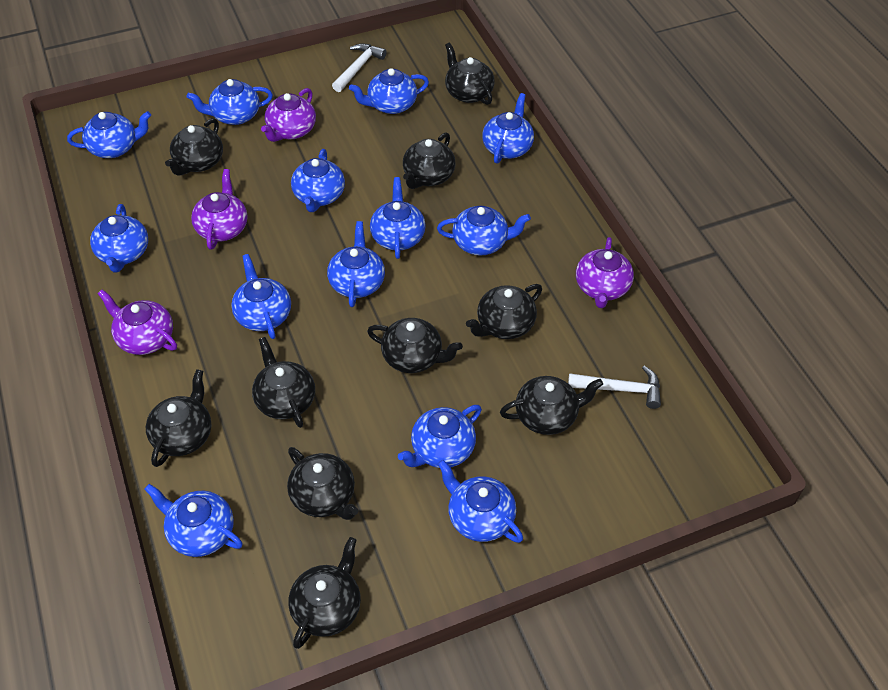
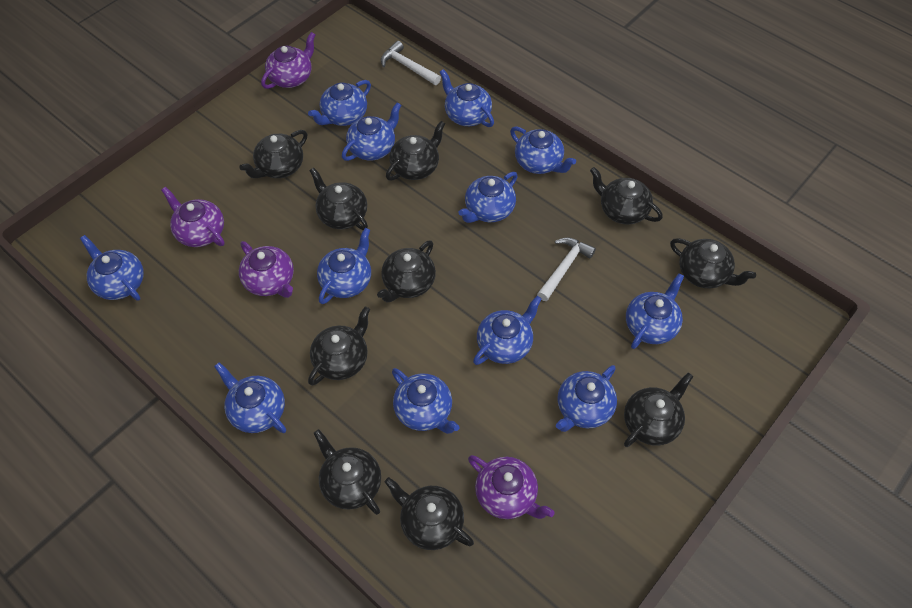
blue teapot: [67,111,151,158] [90,204,148,273] [144,484,243,557] [186,79,273,125] [231,254,291,339] [291,149,345,212] [327,221,385,307] [349,68,429,114] [370,177,426,259] [398,405,482,468] [437,206,531,256] [438,460,523,543] [482,93,534,164] = 13 -> [80,235,144,301] [214,362,286,433] [308,80,371,126] [317,228,371,304] [342,102,402,161] [392,368,460,434] [440,69,494,127] [458,172,518,223] [473,296,542,365] [510,126,576,174] [556,365,617,432] [626,273,684,349] = 12

